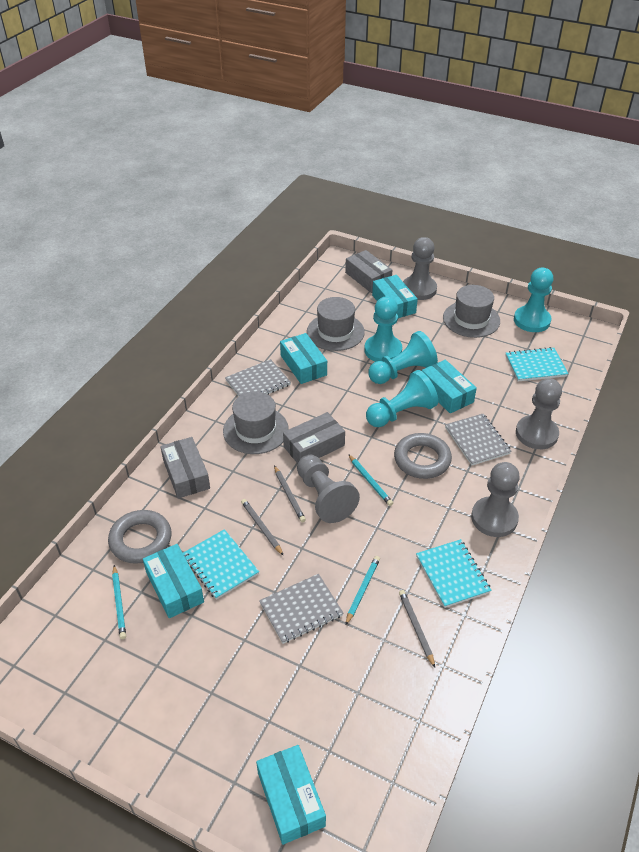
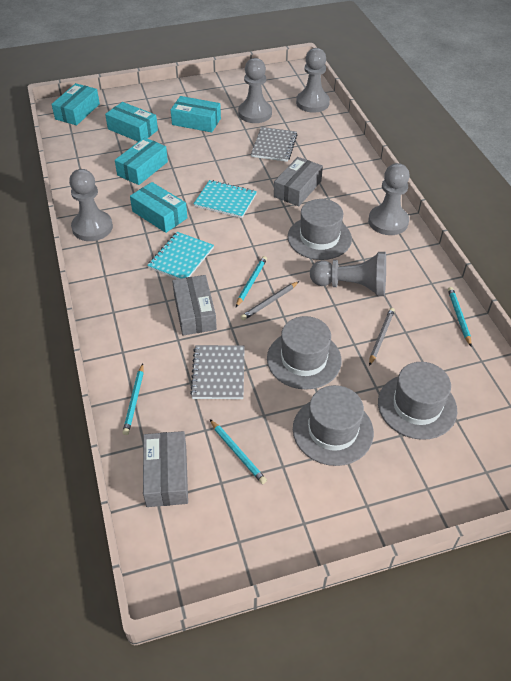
grey hat: [223,391,289,454] [307,297,365,351] [443,285,500,338] = 3 -> [267,316,342,389] [288,199,352,260] [293,385,374,466] [378,362,457,440] = 4
grey notebook: [225,359,291,396] [259,574,343,644] [445,414,511,466] = 3 -> [190,345,245,399] [251,127,297,162] = 2
grey pawn: [297,455,360,523] [403,237,437,300] [471,462,520,537] [516,378,562,449] = 4 -> [69,169,113,241] [238,58,272,123] [296,48,330,113] [310,252,386,296] [368,163,410,235] = 5
grey pencil: [241,499,284,556] [274,465,306,522] [399,590,435,668] = 3 -> [241,281,299,320] [369,308,395,366] = 2
grey ring: [108,510,172,564] [394,433,452,479] = 2 -> none = 0
turquoise notebook: [183,529,259,600] [416,539,491,608] [505,347,568,382] = 3 -> [147,232,214,279] [193,180,257,218] = 2
turquoise pawn: [364,297,402,362] [366,370,438,427] [368,331,438,384] [514,268,553,332] = 4 -> none = 0
turquoise pencil: [112,565,126,639] [345,556,380,626] [348,454,393,506] = 3 -> [122,364,144,435] [210,420,267,484] [236,256,267,307] [448,287,472,346] = 4

